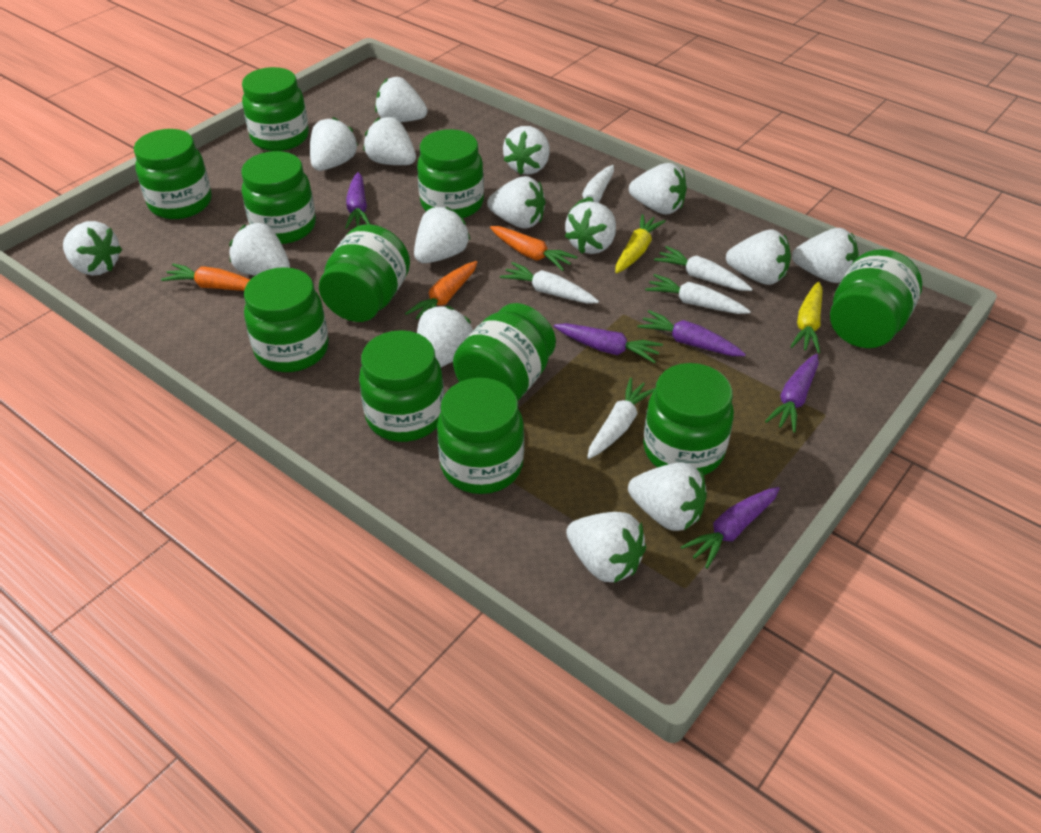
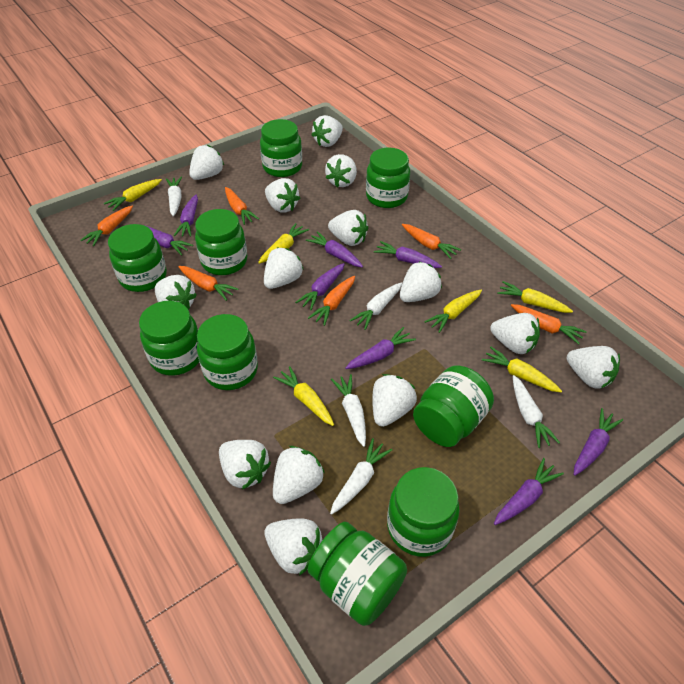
green jar: [134,129,212,219] [241,151,316,244] [242,67,309,151] [244,267,329,372] [319,224,410,322] [359,330,444,442] [417,129,484,219] [437,378,524,494] [453,303,556,401] [643,363,734,475] [830,249,922,348] = 11 -> [108,224,167,292] [139,301,199,376] [195,209,247,275] [197,314,258,390] [260,119,302,177] [308,522,407,626] [366,148,410,208] [387,467,460,557] [413,365,494,447] = 9
orange carrot: [161,264,250,291] [405,261,477,319] [490,226,578,271] = 3 -> [80,206,133,246] [178,266,239,301] [225,187,259,225] [308,276,355,326] [402,224,461,259] [511,304,587,344] = 6
purple carrot: [345,172,370,229] [554,323,663,363] [638,310,746,356] [681,487,780,569] [765,354,819,433] = 5 -> [144,225,193,256] [174,195,198,237] [295,263,345,310] [306,231,363,267] [345,327,416,369] [374,241,442,268] [494,458,564,525] [573,408,623,476] = 8
white strawberry: [63,221,123,276] [229,223,290,276] [310,117,358,171] [363,117,416,165] [375,77,427,122] [414,207,470,263] [417,306,473,367] [487,176,546,229] [503,126,550,175] [565,201,616,254] [566,512,646,583] [628,463,707,531] [629,163,687,214] [726,230,791,285] [792,228,858,283] = 15 -> [155,275,197,310] [189,145,224,180] [219,440,271,490] [264,247,304,289] [264,518,323,576] [265,178,300,213] [273,446,324,504] [312,115,343,147] [325,154,357,187] [328,210,368,246] [372,374,417,427] [400,261,442,302] [490,313,540,354] [567,346,620,389] = 14
yellow carrot: [615,214,666,273] [790,282,823,353] = 2 -> [104,179,162,211] [258,223,309,264] [273,366,334,426] [425,290,482,333] [482,347,562,392] [497,281,573,313] = 6

